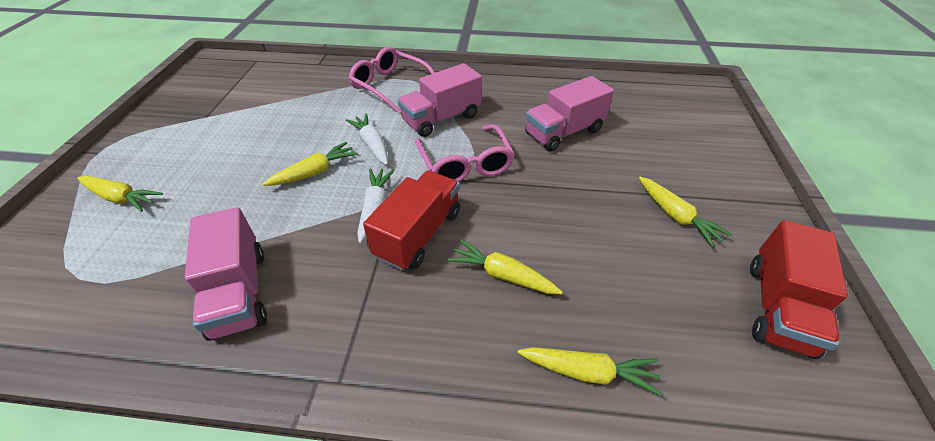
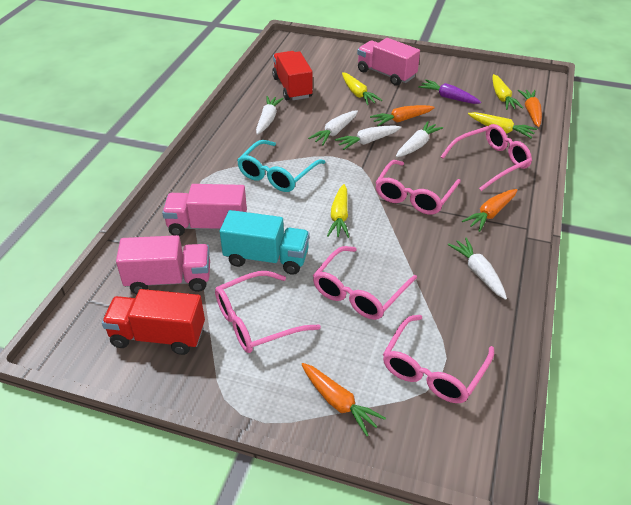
orange carrot: none = 0 -> [301,363,386,436] [370,105,435,126] [462,189,517,232] [518,90,542,127] = 4
pink glasses: [348,47,435,113] [415,125,514,182] = 2 -> [215,271,321,353] [313,246,417,320] [375,160,461,215] [383,315,494,403] [441,124,532,191] = 5
purple carrot: none = 0 -> [418,79,481,104] = 1
turquoise glasses: none = 0 -> [237,140,325,192] = 1
turquoise truck: none = 0 -> [220,210,310,275] = 1
white carrot: [346,113,388,165] [357,168,395,243] = 2 -> [256,96,284,135] [308,110,358,145] [335,125,401,150] [396,121,443,157] [448,238,507,300] = 5
yellow carrot: [78,176,163,212] [262,142,358,186] [447,239,562,294] [518,347,662,396] [639,177,732,247] = 5 -> [327,184,349,238] [342,72,382,105] [468,112,537,138] [492,74,523,110] = 4

